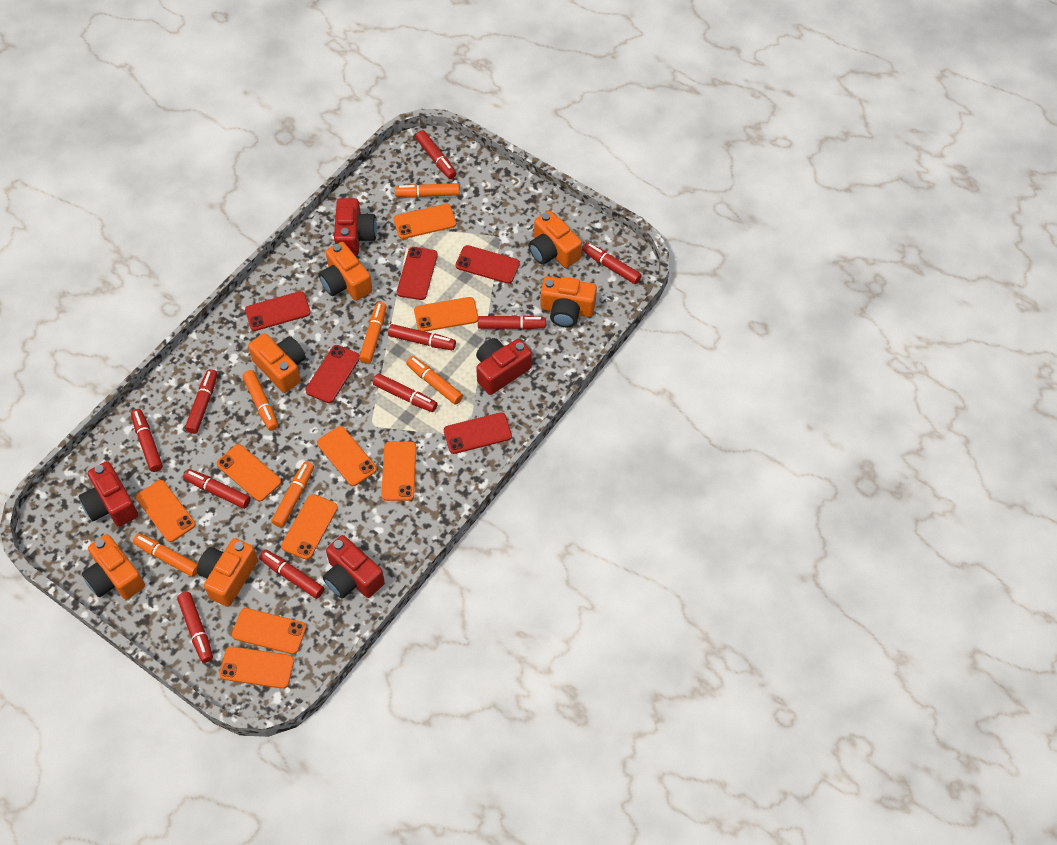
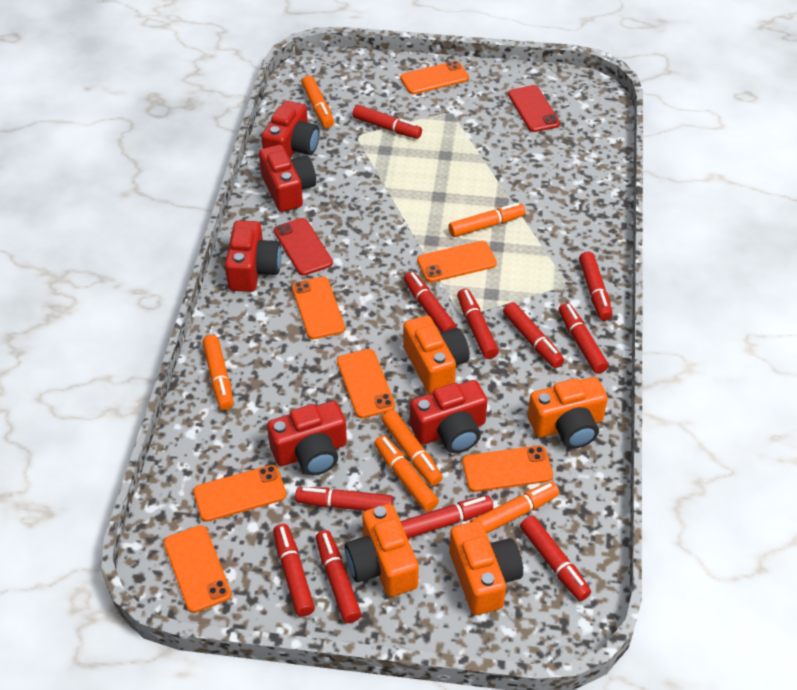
orange camera: [82,534,145,600] [197,538,258,607] [248,333,306,393] [319,242,373,301] [529,211,582,268] [541,276,597,327] = 6 -> [344,504,419,597] [403,315,470,394] [449,521,523,615] [528,377,608,449] = 4
orange phone: [136,480,196,542] [217,444,281,501] [219,646,294,689] [232,608,306,654] [281,494,338,560] [317,426,377,486] [381,442,416,501] [394,204,456,239] [414,297,478,332] = 9 -> [164,525,231,613] [193,465,286,522] [292,277,345,339] [337,349,395,418] [400,61,469,94] [417,241,497,282] [462,446,553,492] = 7
red camera: [79,461,138,527] [323,535,385,599] [334,198,377,256] [476,338,532,395] = 4 -> [225,220,281,292] [259,145,316,212] [261,101,320,158] [267,401,347,476] [410,380,487,453] = 5
red marker: [131,409,163,472] [177,592,213,663] [183,469,251,509] [185,369,217,434] [259,550,324,599] [372,373,438,412] [388,324,456,350] [415,130,457,179] [478,316,546,330] [582,242,642,284] = 10 -> [273,524,315,617] [295,487,393,511] [316,530,361,623] [352,105,422,139] [400,495,493,538] [404,272,457,332] [457,289,499,359] [503,302,564,368] [520,516,591,601] [559,303,609,374] [579,251,612,321] = 11
red phone: [245,291,311,331] [305,345,360,403] [397,247,438,300] [444,412,512,454] [456,245,520,284] = 5 -> [274,218,333,276] [508,85,560,132] = 2

